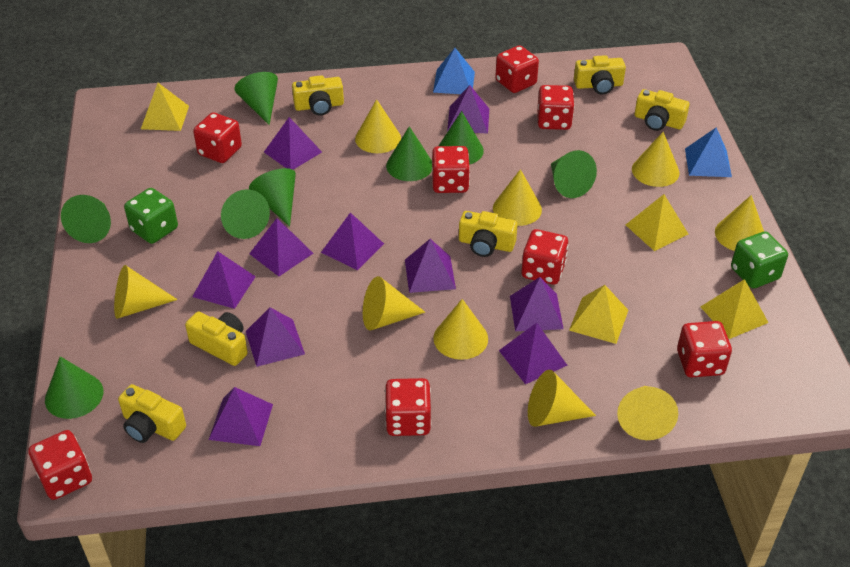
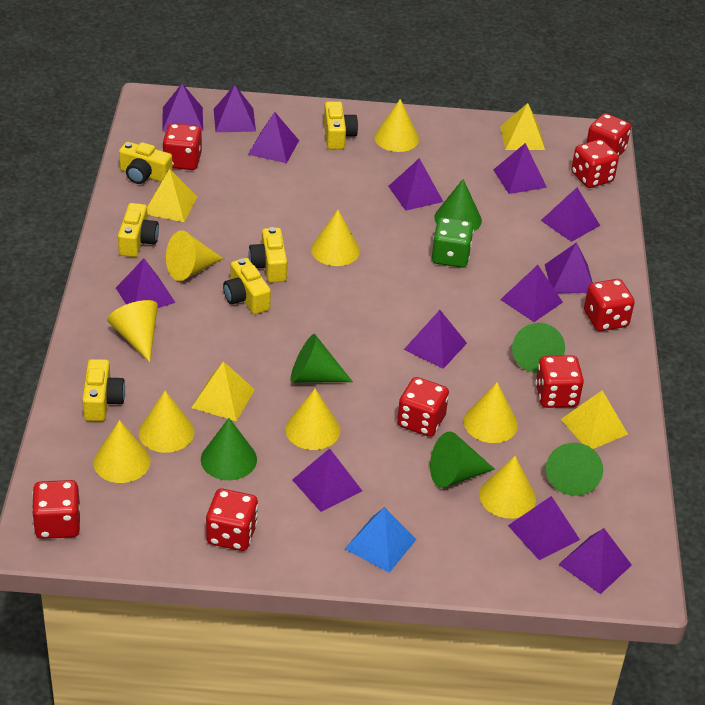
blue pyramid: [433,48,475,94] [685,127,732,177] = 2 -> [345,507,417,573] = 1
green cone: [45,356,103,419] [61,195,111,243] [221,189,270,239] [234,72,278,125] [249,168,296,227] [386,126,432,181] [439,111,484,164] [551,150,597,198] = 8 -> [201,418,257,480] [290,334,353,383] [430,432,495,488] [434,179,482,231] [512,323,565,373] [546,443,603,496] = 6
green dice: [124,188,178,244] [731,231,788,288] = 2 -> [432,217,474,268] = 1
purple pyramid: [192,251,256,309] [209,387,273,446] [246,307,305,367] [249,218,314,276] [264,117,322,170] [321,212,384,270] [405,239,456,293] [447,85,489,134] [499,323,568,384] [510,277,563,331] = 10 -> [116,259,176,308] [163,84,203,131] [214,85,256,132] [248,112,299,163] [292,448,362,512] [388,158,443,211] [404,310,467,369] [493,143,547,194] [500,265,563,322] [508,496,580,560] [541,188,600,242] [545,242,593,293] [558,528,632,594] = 13

